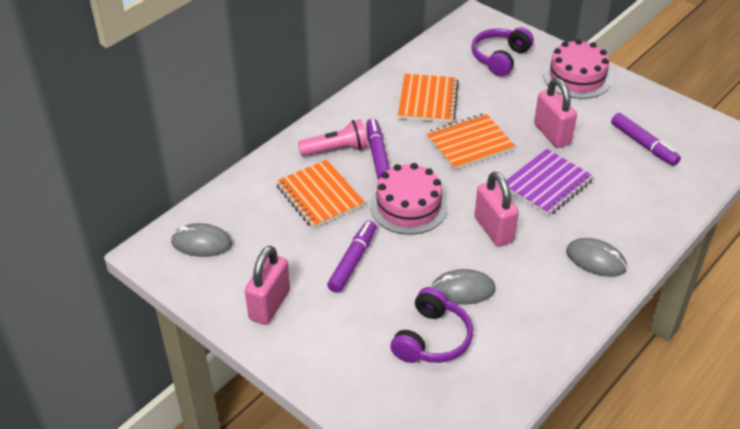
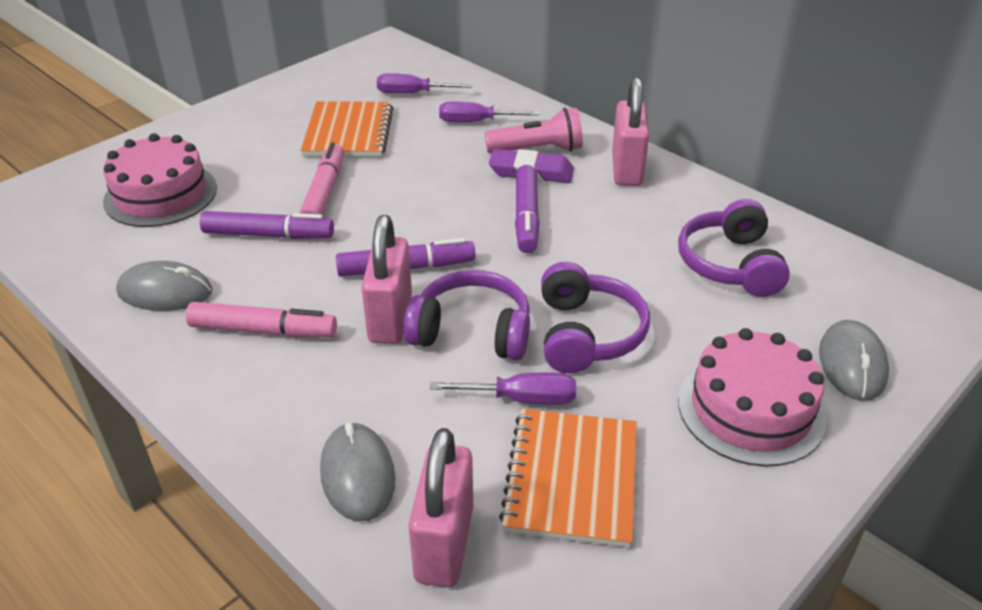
orange notebook: [276,160,365,228] [398,74,459,123] [426,113,515,170] = 3 -> [301,101,394,157] [499,409,637,548] = 2
pink marker: none = 0 -> [186,302,337,337] [299,142,344,216] = 2
purple eraser: none = 0 -> [489,149,574,183] = 1
purple headphones: [390,287,473,363] [471,27,534,76] = 2 -> [404,270,530,360] [541,262,650,373] [678,199,790,297] = 3
purple notebook: [506,149,594,216] = 1 -> none = 0
purple screwdriver: none = 0 -> [377,73,472,94] [430,373,576,405] [439,102,539,122] = 3

